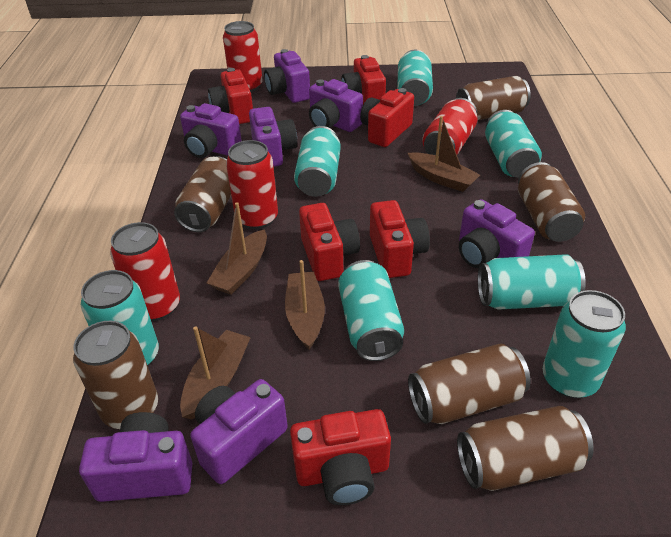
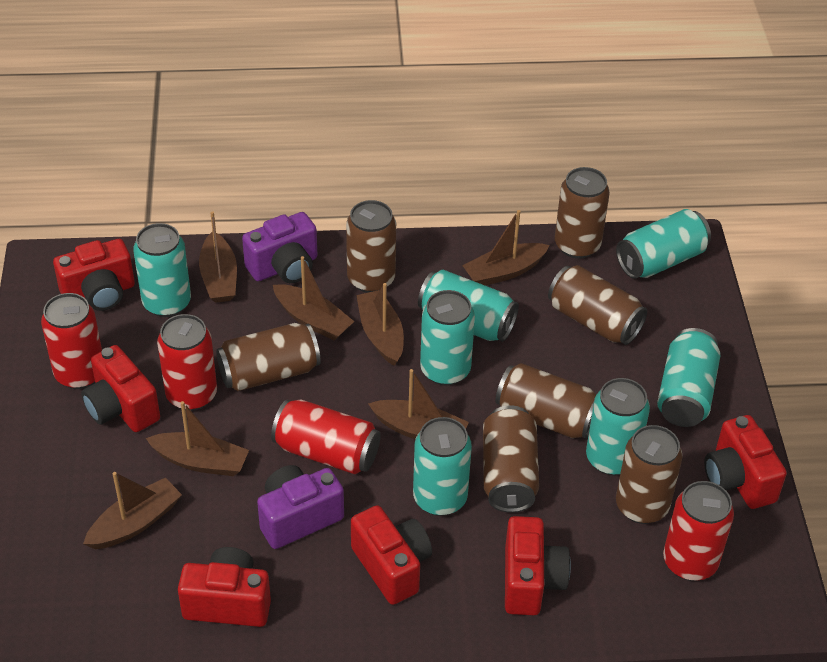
brown boat: [180,326,251,419] [207,202,267,295] [285,260,325,350] [408,116,480,192] = 4 -> [83,472,182,549] [146,401,249,476] [199,211,237,303] [273,256,354,340] [356,283,404,366] [368,369,469,439] [462,210,550,285] = 7
brown can: [73,321,158,429] [174,156,231,232] [408,343,531,424] [456,76,531,120] [457,406,594,491] [518,162,585,242] = 6 -> [216,323,321,391] [346,200,396,293] [483,405,539,513] [496,363,596,439] [548,265,647,345] [555,167,610,259] [616,425,682,524] = 7
purple camera: [79,412,192,502] [180,103,242,158] [190,379,288,484] [249,107,297,167] [264,49,310,103] [309,79,363,132] [459,199,535,268] = 7 -> [242,212,317,283] [257,465,344,549] = 2

